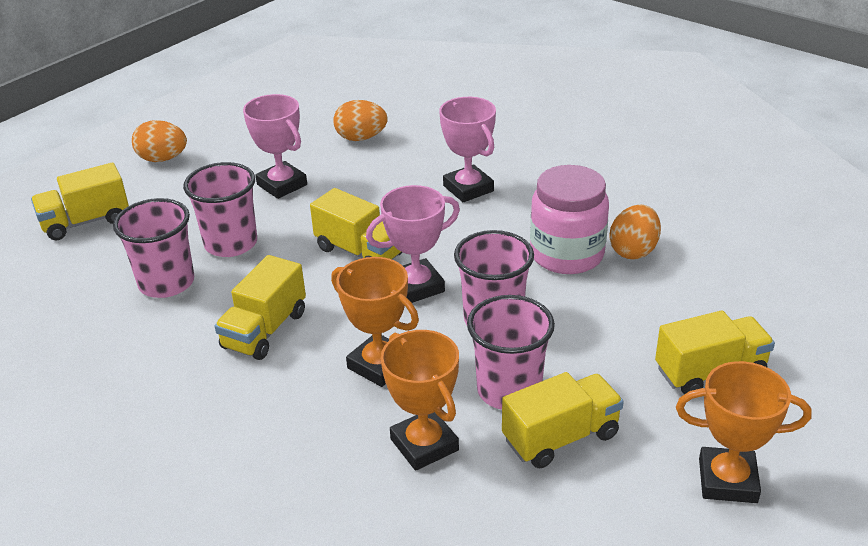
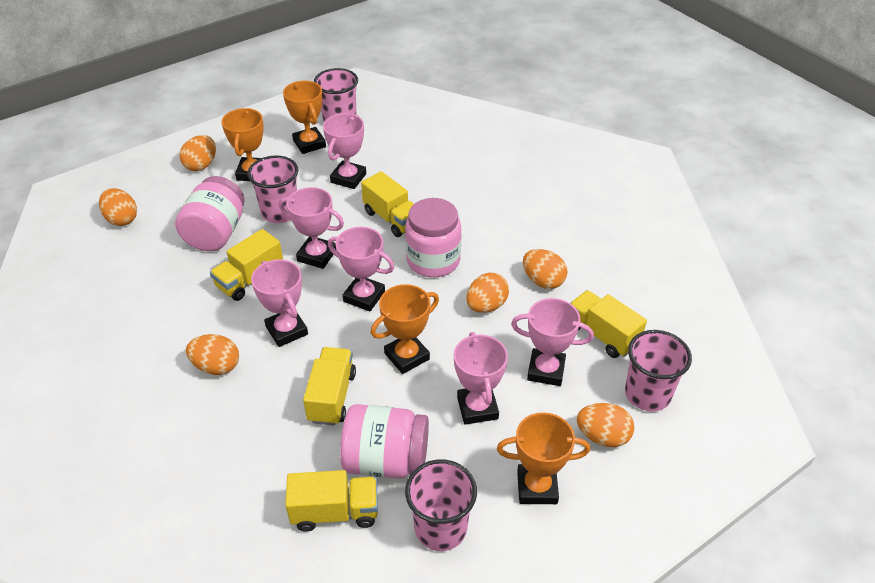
orange egg: [132,120,187,162] [333,100,388,141] [609,204,661,260] = 3 -> [99,188,137,226] [179,135,216,171] [186,334,239,375] [466,273,509,313] [523,249,567,289] [577,403,634,447] = 6
orange trophy: [331,257,419,387] [381,330,459,471] [676,361,812,503] = 3 -> [221,108,264,181] [283,81,326,154] [371,284,439,374] [497,412,590,504] = 4
pink jar: [530,165,609,274] = 1 -> [175,176,245,251] [340,404,429,479] [405,198,461,277] = 3
pink trophy: [243,94,307,199] [366,185,460,303] [439,97,496,202] = 3 -> [251,259,308,347] [279,187,344,269] [323,113,366,189] [328,227,394,312] [454,332,508,425] [511,298,594,386] = 6

